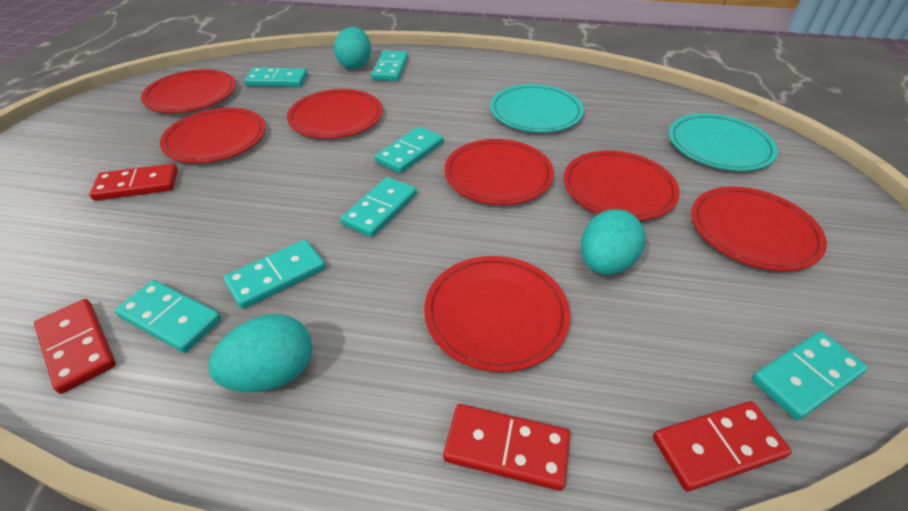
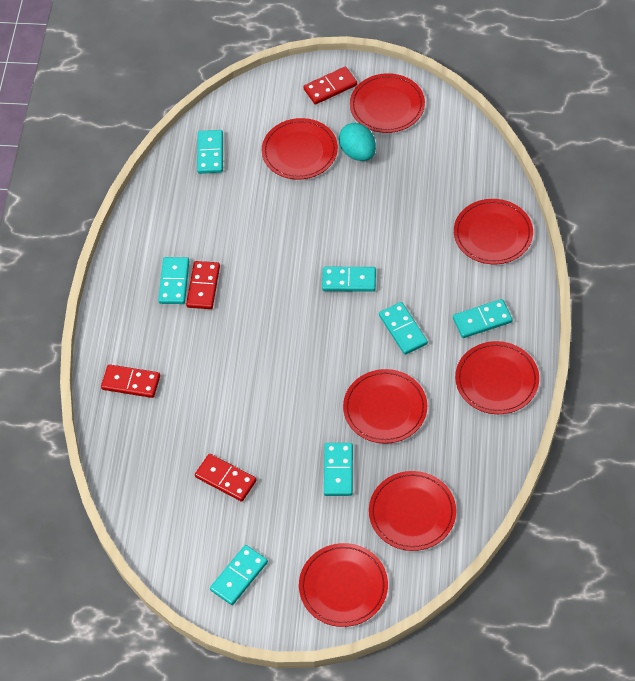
turquoise egg: [208,314,312,392] [334,27,371,69] [581,209,645,275] = 3 -> [339,123,376,161] = 1
turquoise plate: [490,84,584,132] [669,114,778,171] = 2 -> none = 0

